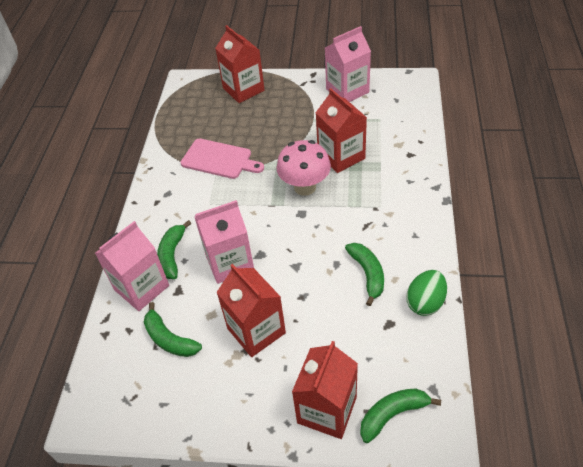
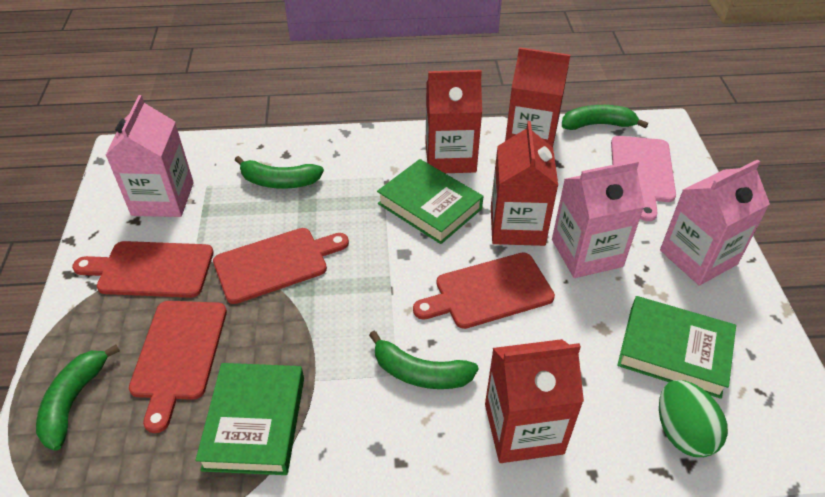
green book: none = 0 -> [195,363,304,475] [377,159,483,244] [617,296,736,399] = 3
pink mushroom: [276,140,331,196] = 1 -> none = 0
red cutting board: none = 0 -> [72,241,214,298] [129,301,227,433] [213,228,349,304] [413,252,555,329] = 4

